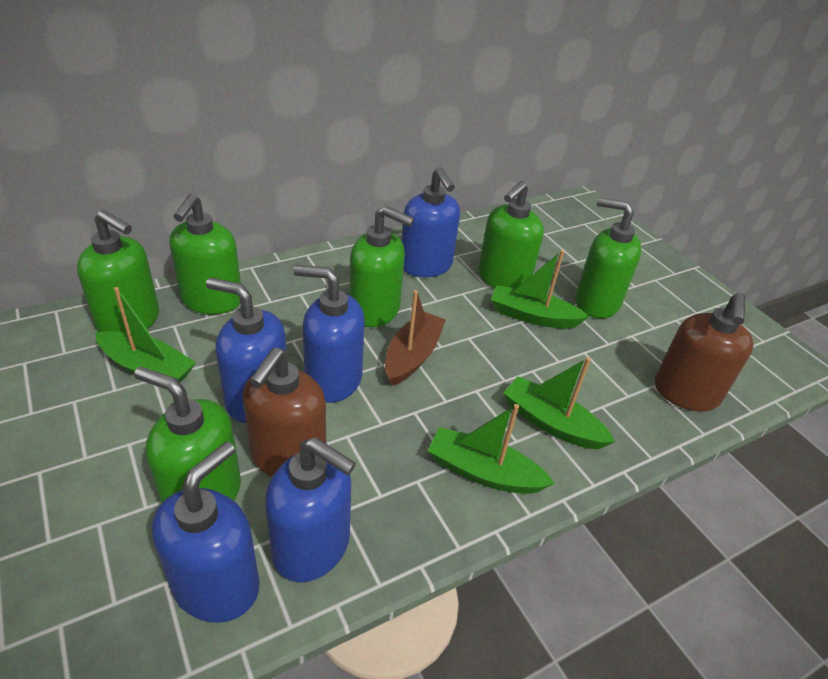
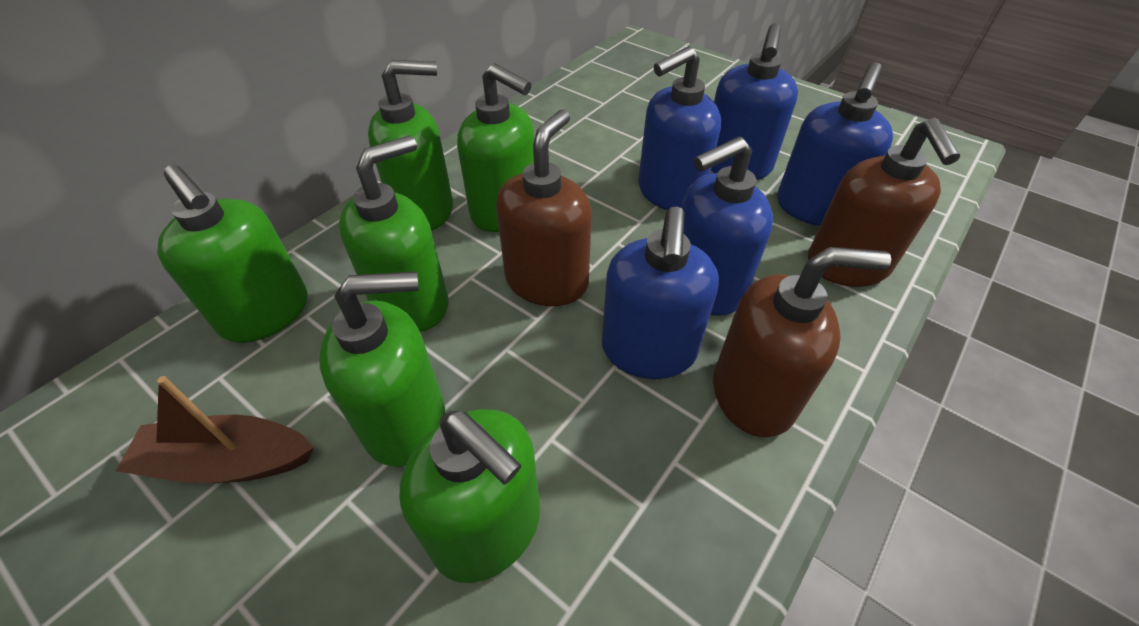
brown soap dispenser: [242,348,326,477] [655,293,754,411] = 2 -> [496,110,591,306] [713,247,891,437] [808,118,960,287] = 3
green boat: [95,287,196,382] [428,404,555,494] [491,250,590,329] [503,357,615,449] = 4 -> none = 0

